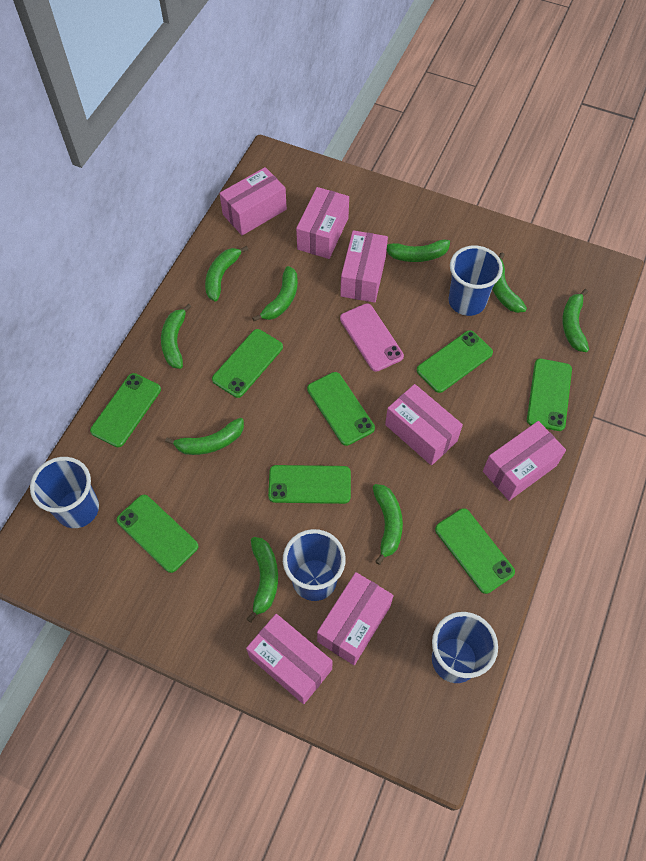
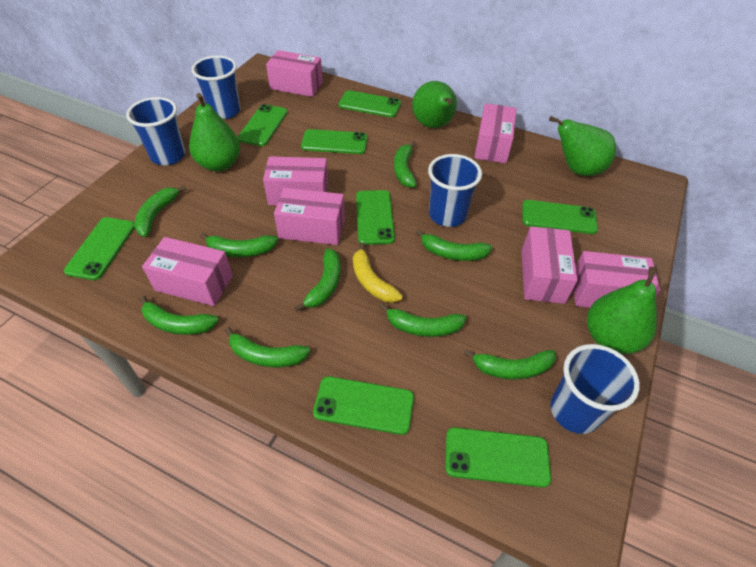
green pear: none = 0 -> [189,93,240,171] [412,81,457,128] [549,116,616,176] [587,267,657,354] = 4
pink phone: [340,303,404,372] = 1 -> none = 0
yellow banana: none = 0 -> [353,243,403,303] = 1

